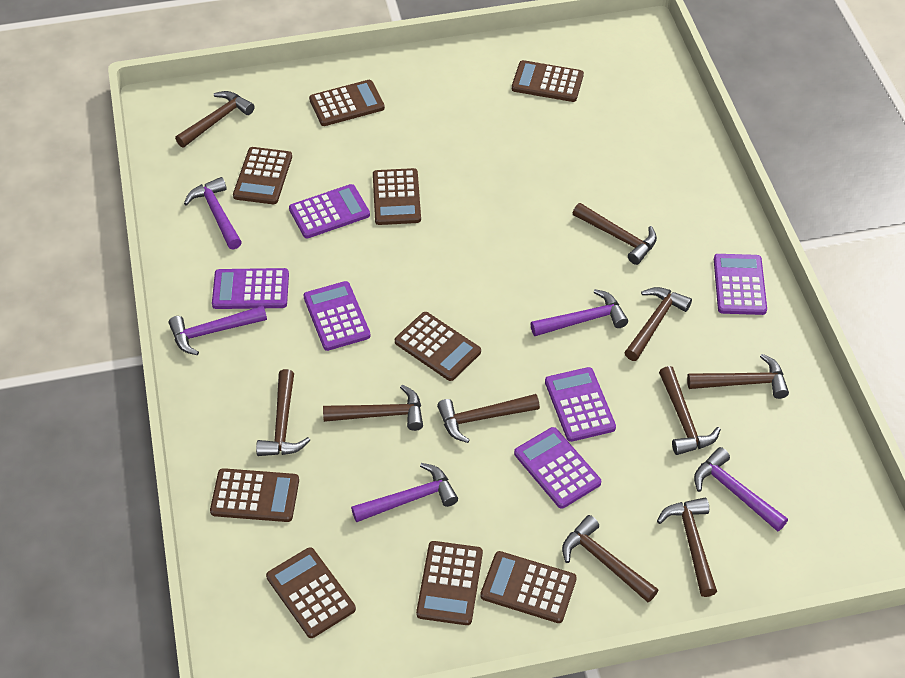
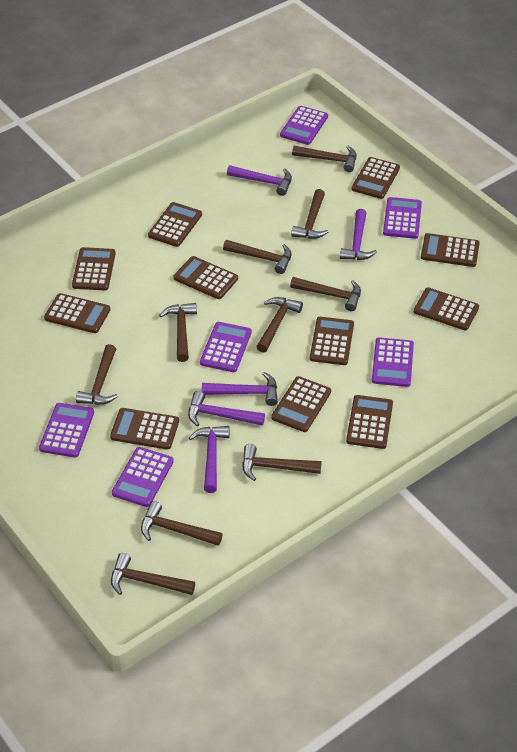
brown calculator: [210,468,299,522] [233,147,292,204] [266,547,356,638] [309,80,385,126] [373,168,421,225] [395,312,481,381] [416,541,483,625] [480,551,577,623] [512,60,584,102] = 9 -> [44,293,110,333] [72,247,116,290] [110,408,179,450] [148,202,202,247] [174,256,238,299] [271,376,331,432] [310,317,354,365] [346,395,393,449] [352,157,400,199] [414,288,479,330] [421,233,480,267] = 11

